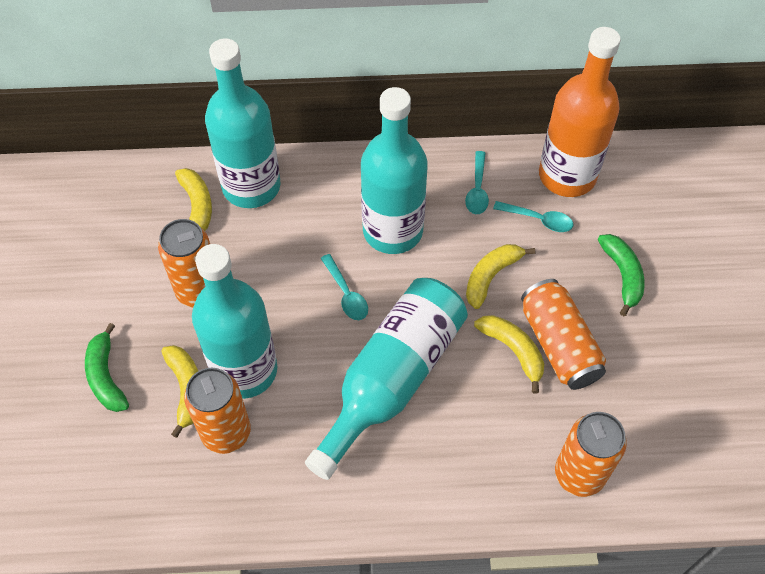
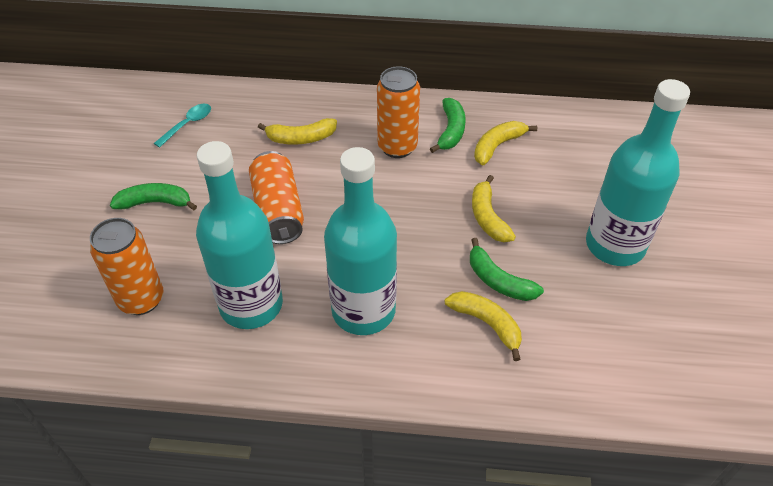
green banana: [85,323,129,412] [598,234,645,316] = 2 -> [110,183,197,210] [430,98,466,153] [470,238,544,301] = 3
orange bottle: [539,27,621,197] = 1 -> none = 0
orange can: [158,219,210,307] [184,368,251,454] [521,279,606,390] [555,412,627,497] = 4 -> [90,218,164,315] [249,151,304,244] [377,66,420,158] = 3
turquoise bottle: [192,244,277,399] [205,38,281,208] [305,278,468,480] [361,87,428,254] = 4 -> [196,141,283,329] [324,147,397,335] [586,79,690,266] = 3
turquoise spoon: [321,254,368,320] [465,151,489,214] [493,201,573,232] = 3 -> [154,104,211,148] = 1

